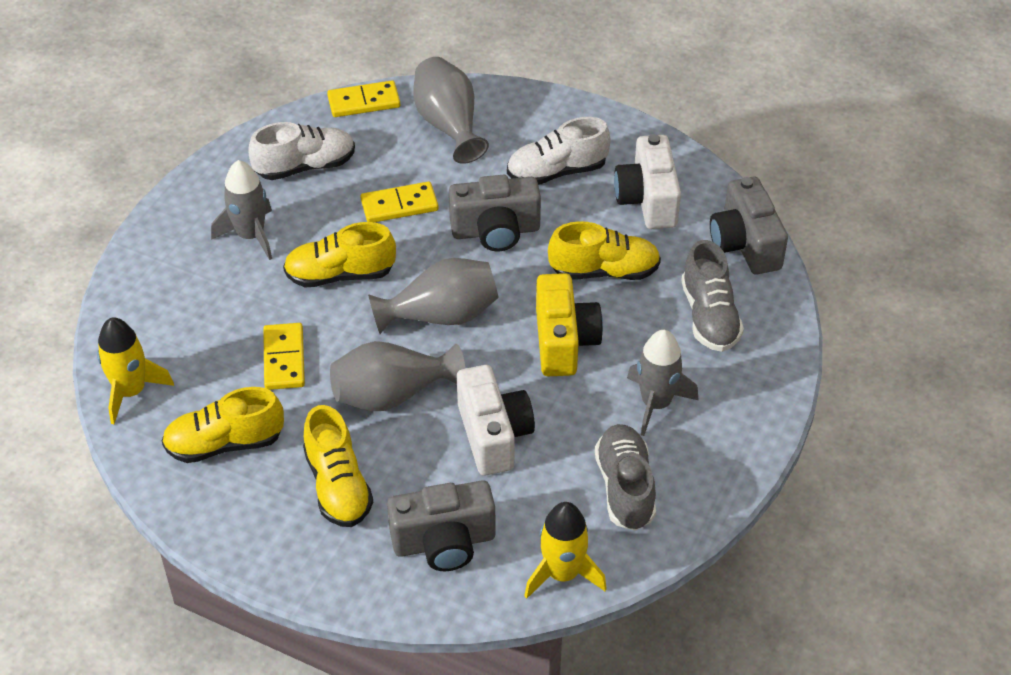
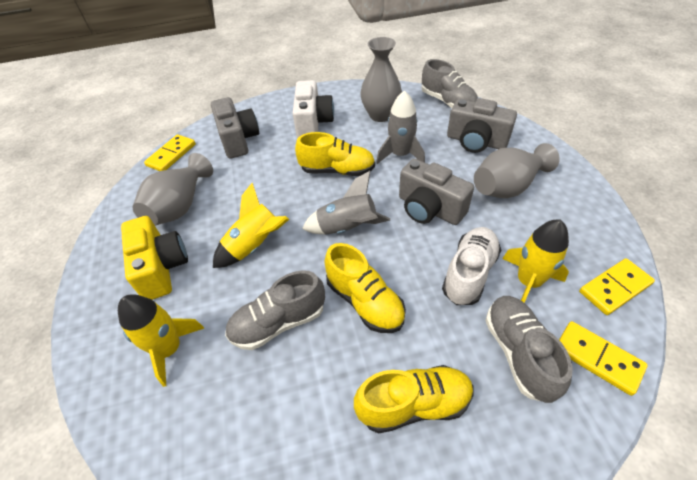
grey shoe: [595,424,656,531] [681,240,744,352] = 2 -> [225,270,325,350] [422,59,478,108] [485,296,573,403] = 3
white camera: [457,365,535,476] [614,134,681,229] = 2 -> [293,80,334,138] = 1
white shoe: [248,122,355,180] [507,117,611,185] = 2 -> [442,227,501,305] = 1
yellow rocket: [97,317,174,424] [524,502,607,599] = 2 -> [118,294,205,387] [213,183,289,268] [502,219,569,302] = 3
yellow shoe: [162,387,284,463] [283,222,396,287] [303,405,373,527] [548,221,661,280] = 4 -> [295,132,375,176] [324,243,406,333] [354,365,474,433] = 3

